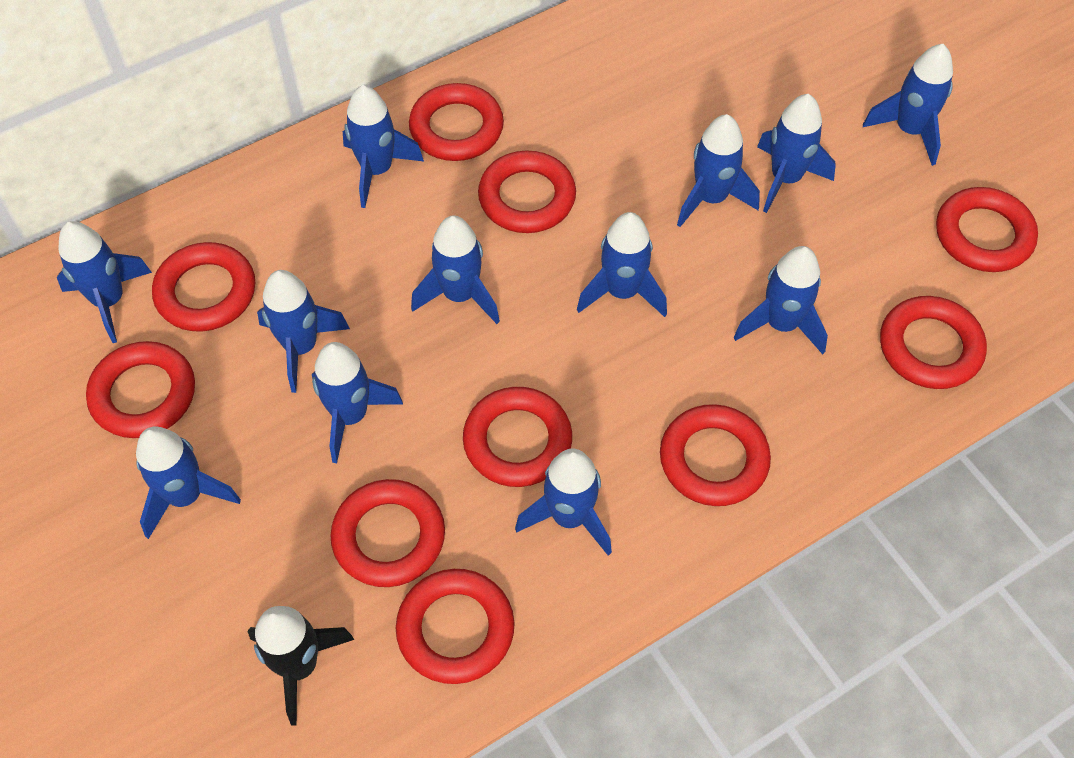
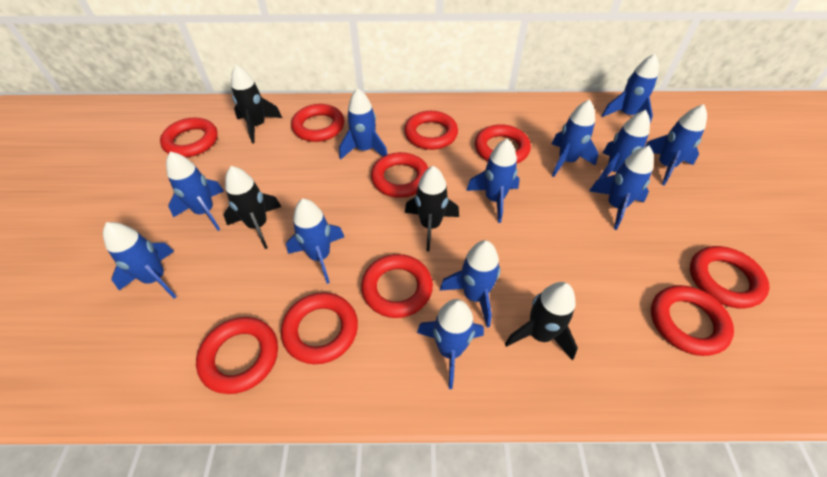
black rocket: [247,606,354,725] = 1 -> [224,166,281,249] [231,65,282,144] [405,166,459,251] [505,282,578,360] = 4

